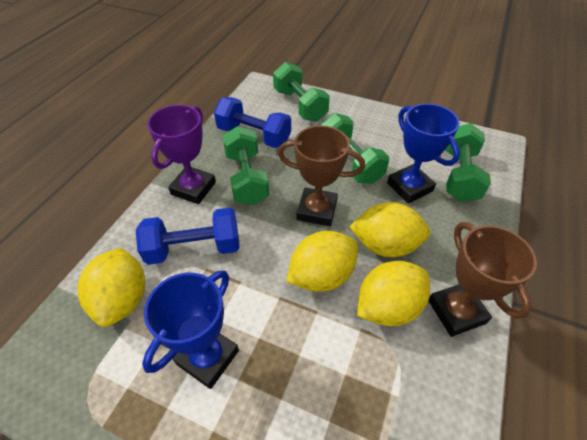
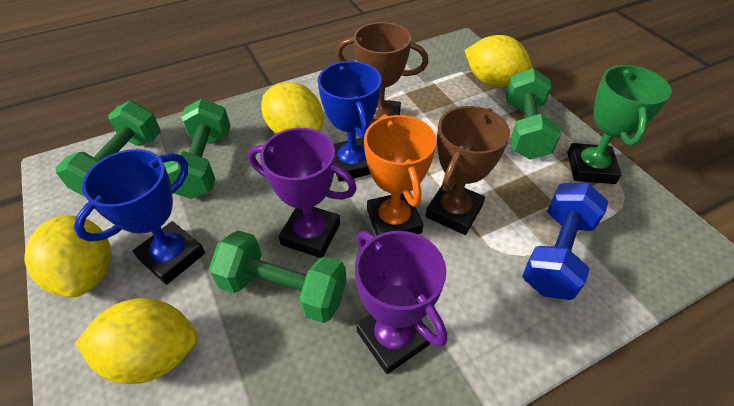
blue dumbbell: [135,208,240,265] [214,97,291,148] = 2 -> [522,183,609,300] = 1
green trophy: none = 0 -> [567,65,672,184] = 1
orange trophy: none = 0 -> [364,114,437,236] = 1
purple trophy: [147,105,216,204] = 1 -> [248,128,357,258] [355,231,447,374] = 2

